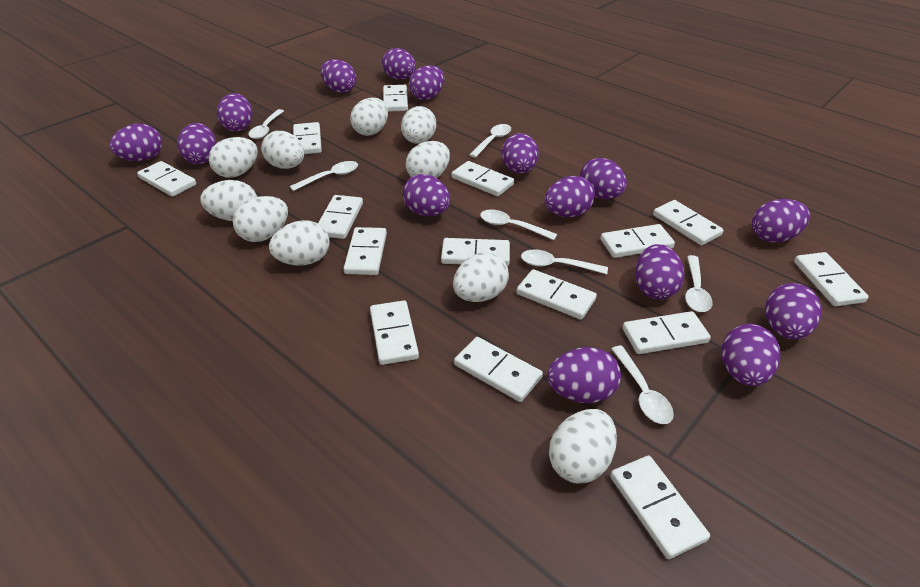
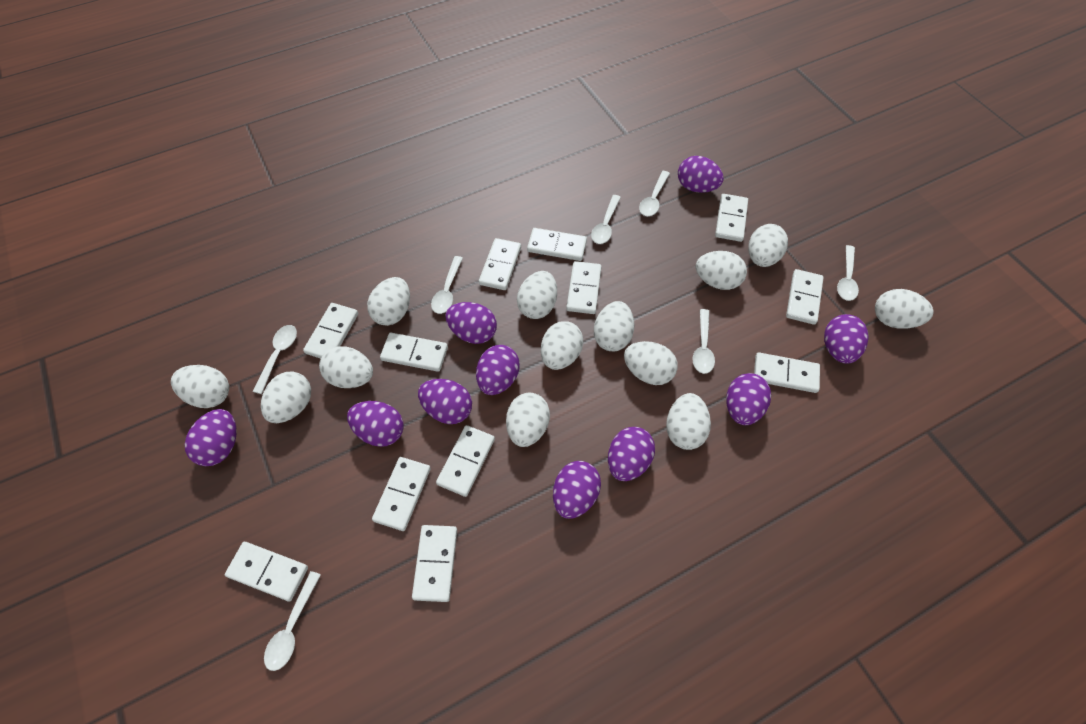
purple egg: [109,124,162,161] [177,123,216,164] [217,93,253,132] [320,59,356,93] [382,48,416,80] [403,174,450,216] [409,65,444,100] [502,133,539,174] [545,176,595,217] [547,347,621,403] [580,158,627,199] [635,244,684,300] [722,324,780,386] [752,199,810,243] [765,283,822,340] = 15 -> [185,409,237,466] [347,401,404,447] [418,379,472,424] [445,302,497,344] [476,345,520,395] [553,461,601,519] [608,427,655,481] [678,156,724,193] [726,373,771,425] [824,314,869,364] = 10
white domino: [137,161,196,197] [293,122,322,154] [318,195,363,239] [344,227,387,275] [370,301,419,365] [383,85,408,112] [441,238,510,266] [452,161,514,196] [454,337,543,402] [517,269,597,319] [601,224,675,258] [610,456,710,559] [623,311,711,354] [653,200,724,245] [794,252,869,306] = 15 -> [225,542,308,601] [303,303,358,359] [372,457,431,531] [380,333,448,372] [412,525,457,602] [436,425,495,497] [479,238,521,290] [527,228,587,261] [566,261,602,314] [715,194,748,242] [754,352,820,393] [786,269,824,325] = 12
white egg: [200,180,257,221] [209,137,258,178] [233,196,288,242] [261,131,304,169] [269,220,330,265] [350,98,388,136] [401,106,436,144] [406,141,450,178] [453,252,509,302] [549,409,617,484] = 10 -> [171,365,229,408] [261,371,311,423] [319,346,373,388] [367,277,410,326] [506,393,550,447] [517,271,557,319] [541,321,583,370] [594,301,634,351] [624,341,678,385] [666,393,711,450] [696,251,747,290] [748,224,788,267] [875,289,934,329] = 13

